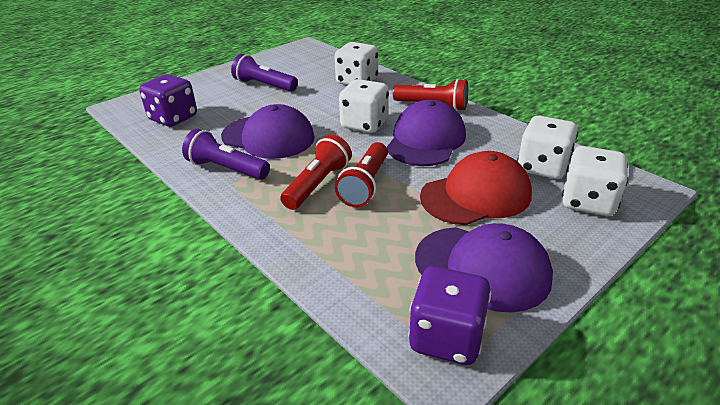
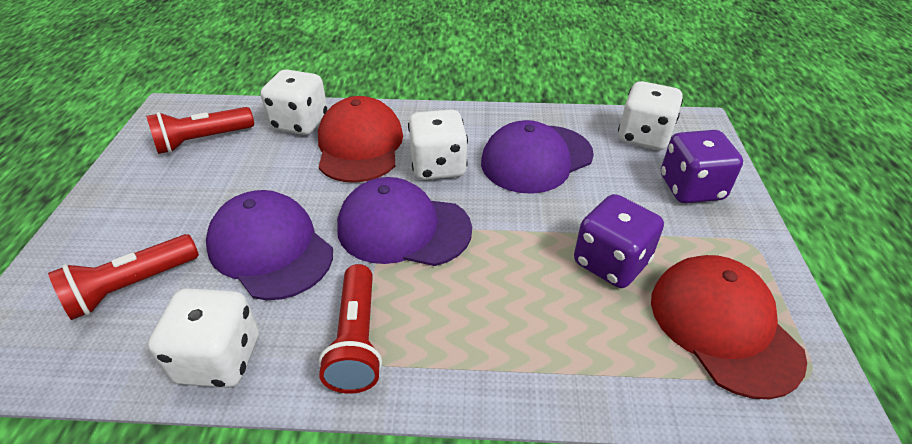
purple flashlight: [182,129,270,180] [231,54,298,92] = 2 -> none = 0
red cap: [420,151,532,225] = 1 -> [318,96,403,183] [651,255,807,399] = 2

